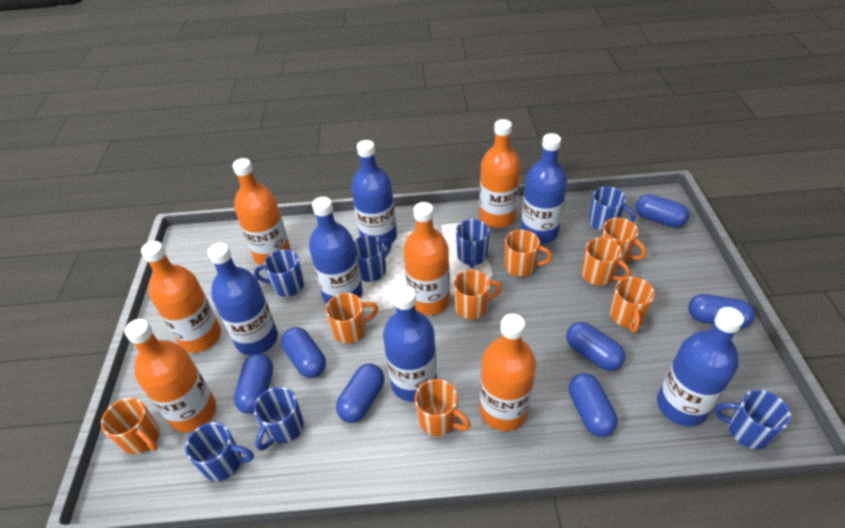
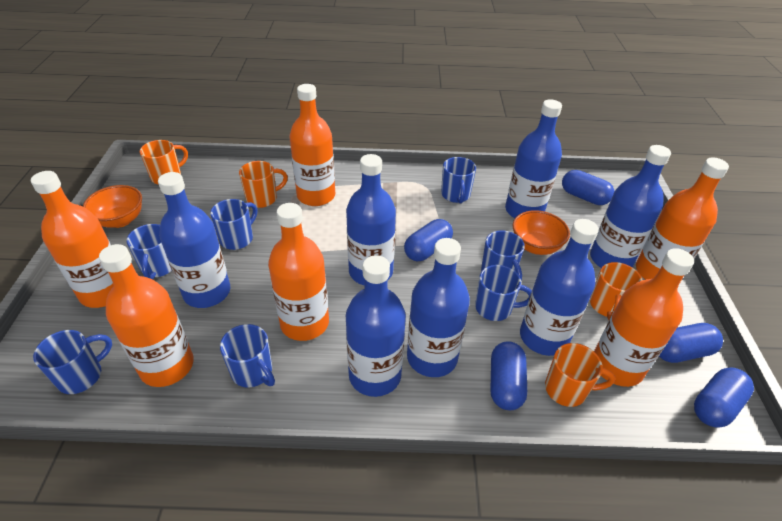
blue bottle: [208,243,278,355] [309,197,363,304] [351,140,397,247] [383,286,437,402] [521,133,567,244] [657,307,744,427] = 6 -> [158,172,230,308] [346,154,396,285] [346,255,406,397] [407,238,470,377] [505,99,562,218] [520,219,599,356] [590,145,671,268] = 7
blue capsule: [234,353,273,414] [281,327,326,378] [336,363,384,423] [566,322,625,371] [569,373,617,437] [636,194,689,228] [688,294,755,329] = 7 -> [404,219,453,261] [491,341,527,410] [562,170,614,205] [659,323,723,363] [694,367,754,428] = 5
orange bowl: none = 0 -> [83,185,142,228] [513,210,570,255] = 2
orange mug: [101,398,160,454] [326,293,378,344] [415,379,471,436] [453,270,502,319] [504,230,552,277] [582,238,631,286] [601,218,647,263] [610,277,655,333] = 8 -> [140,140,188,185] [239,161,288,208] [545,343,615,407] [590,262,642,320] = 4

